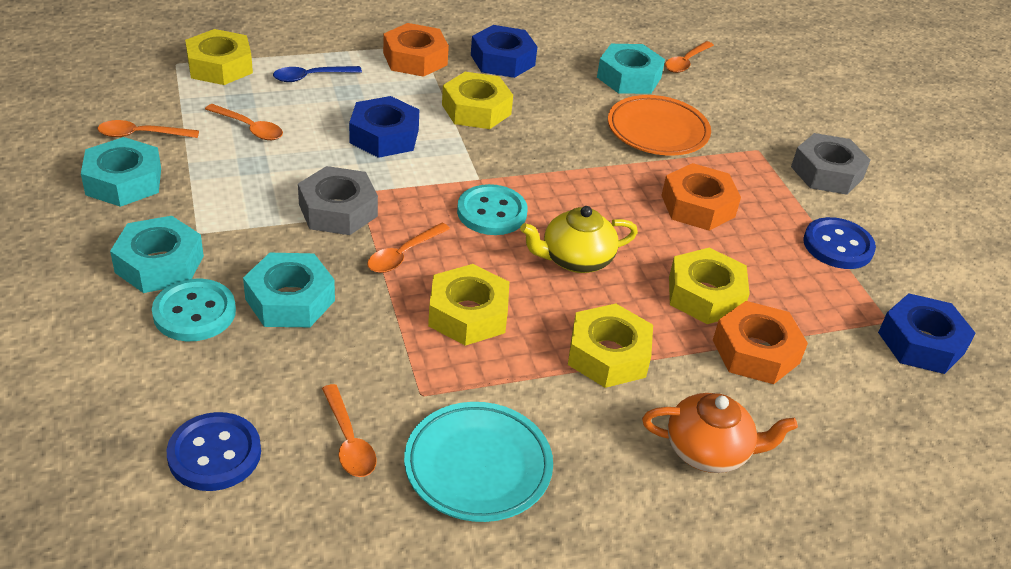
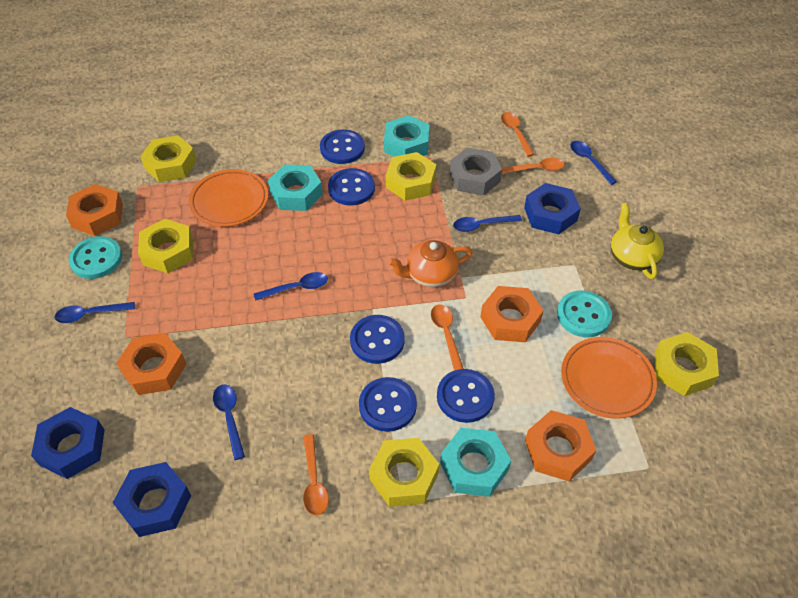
blue button: [167,412,261,491] [803,217,876,269] = 2 -> [320,129,365,164] [328,168,375,206] [350,315,405,364] [359,377,417,432] [437,369,495,423] = 5
blue spoon: [273,66,362,82] = 1 -> [55,302,135,323] [213,384,245,460] [254,272,328,301] [453,215,522,232] [571,141,617,185] = 5
grey nut: [298,166,378,235] [791,133,871,195] = 2 -> [449,148,502,195] = 1
orange nut: [383,23,449,77] [661,163,741,231] [713,301,808,384] = 3 -> [66,184,123,236] [116,333,186,395] [480,286,544,342] [525,410,596,481] = 4
orange plate: [608,95,711,156] = 1 -> [189,169,268,227] [561,337,657,419] = 2
orange spoon: [98,120,199,138] [205,104,283,140] [322,384,377,477] [367,223,450,273] [665,41,714,73] = 5 -> [303,434,329,516] [431,305,464,371] [501,112,535,157] [502,158,565,174] = 4
turquoise nut: [81,137,161,207] [110,216,204,293] [243,253,335,327] [597,44,665,94] = 4 -> [268,164,323,211] [384,115,430,157] [440,428,511,497] = 3
turquoise plate: [404,402,553,522] = 1 -> none = 0

